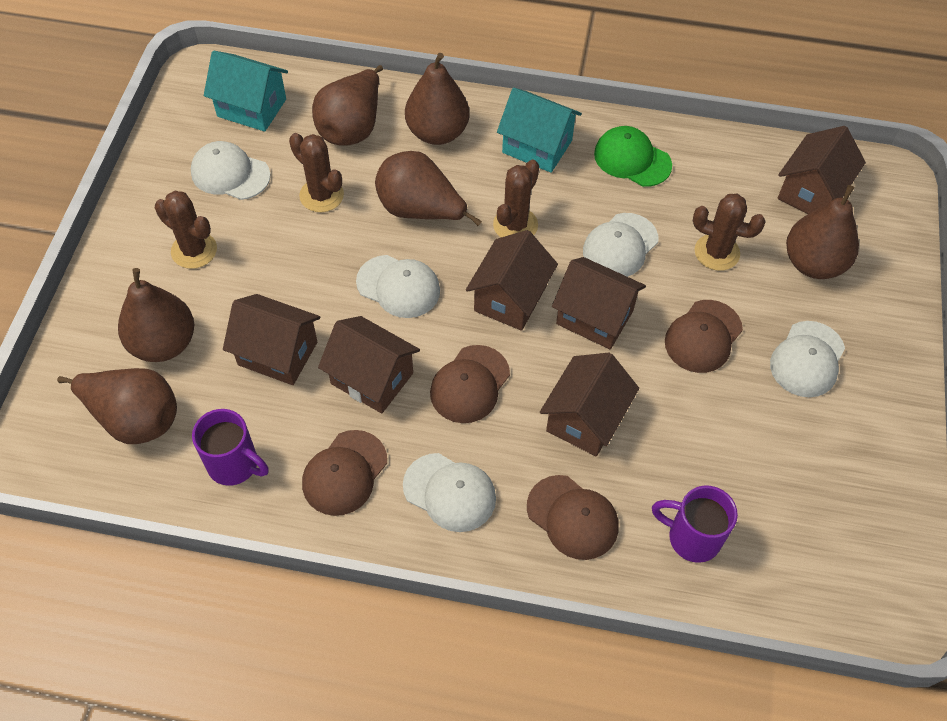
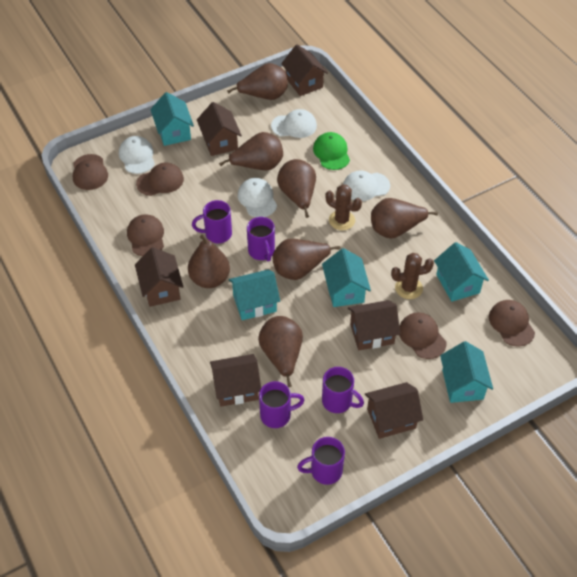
brown cactus: [155,191,217,269] [289,133,344,212] [493,160,539,237] [693,194,766,271] = 4 -> [325,184,362,230] [391,253,434,299] = 2
brown cap: [302,430,387,516] [430,345,510,423] [527,475,618,560] [665,300,743,373] = 4 -> [73,154,108,190] [127,214,164,256] [136,163,184,196] [399,312,446,359] [489,300,535,347] = 5
brown pear: [57,368,177,444] [118,268,194,362] [312,65,383,146] [375,151,482,226] [405,53,470,145] [786,185,859,279] = 6 -> [188,235,230,288] [219,132,283,170] [227,63,288,100] [258,316,303,387] [272,239,340,280] [277,159,316,218] [371,198,438,239] = 7
purple mug: [192,409,269,486] [652,485,738,563] = 2 -> [192,200,232,243] [247,217,275,261] [259,381,304,428] [297,437,345,485] [322,367,364,413] = 5
turquoise house: [204,51,288,132] [497,88,582,173] = 2 -> [150,92,194,146] [229,270,280,320] [322,248,371,307] [434,242,489,302] [440,341,493,403] = 5
white cap: [191,141,271,200] [356,255,440,318] [403,453,496,532] [583,213,658,277] [770,321,845,397] = 5 -> [119,136,155,174] [238,178,277,217] [271,109,317,138] [343,170,390,201] = 4

